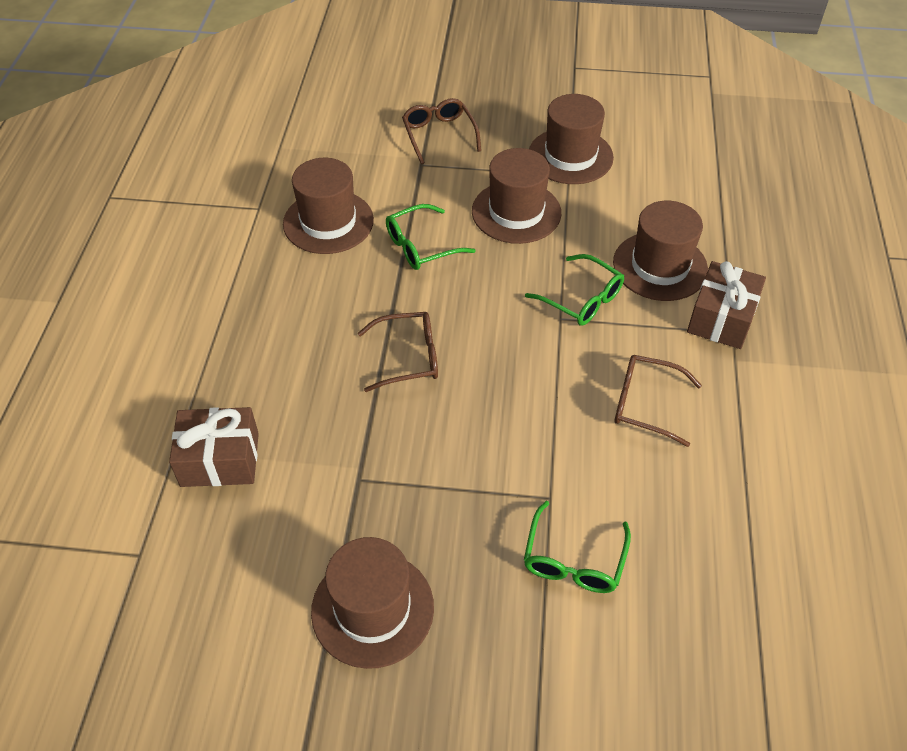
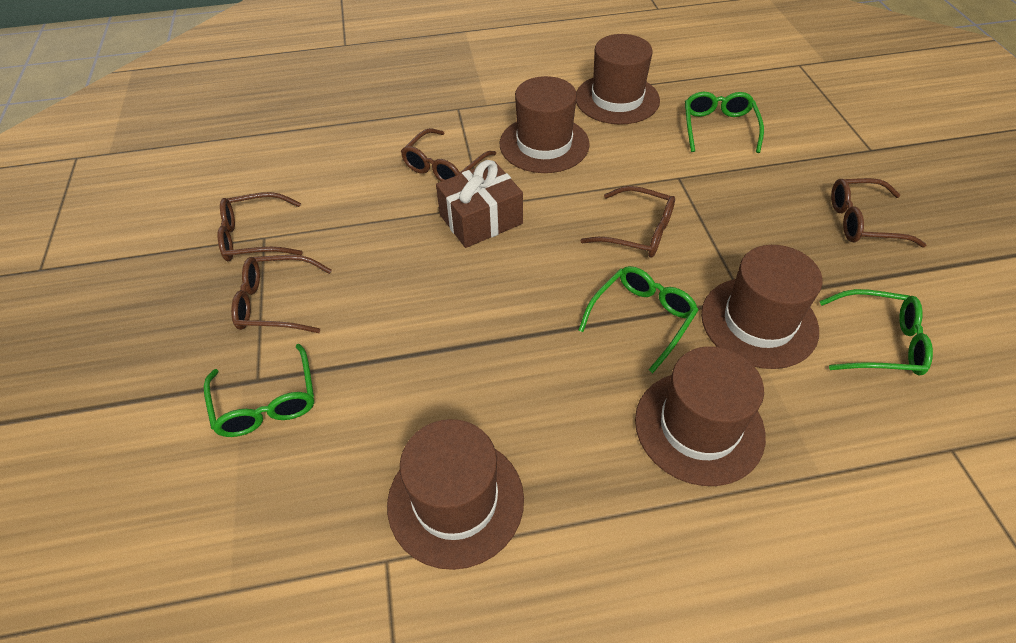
brown gift: [169,407,259,487] [687,261,766,349] = 2 -> [436,160,523,248] = 1
brown glasses: [358,312,438,392] [402,98,481,164] [614,355,702,447] = 3 -> [218,192,303,261] [231,255,332,333] [401,128,496,181] [581,186,675,258] [831,178,926,248] = 5
green glasses: [386,204,476,270] [524,501,631,593] [525,254,624,326] = 3 -> [204,344,314,437] [578,266,698,373] [685,92,764,153] [819,289,933,376] = 4

